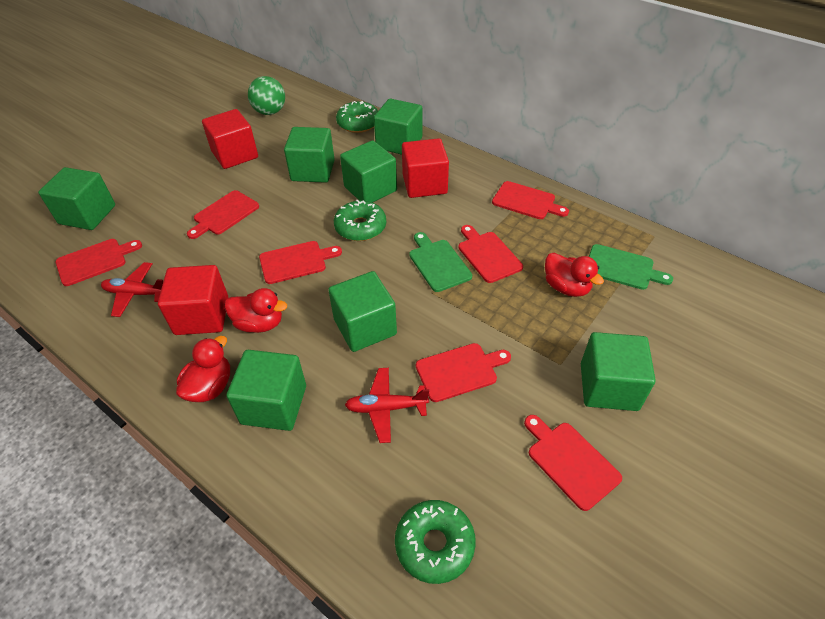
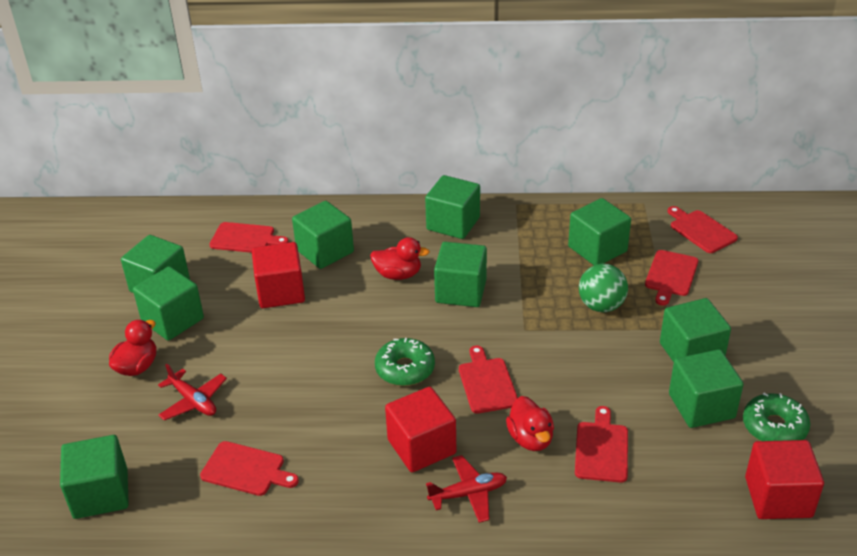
green cube: [38,167,115,230] [227,350,306,431] [284,127,335,183] [328,271,397,352] [340,140,397,203] [374,98,422,155] [581,332,656,411] = 7 -> [60,435,129,519] [121,235,190,293] [133,266,204,341] [292,201,354,269] [425,175,480,239] [434,242,487,307] [568,198,631,265] [660,298,731,362] [669,349,744,428] = 9
green cutting board: [409,232,472,292] [589,244,673,290] = 2 -> none = 0
green donut: [334,200,386,241] [336,101,378,133] [395,500,476,584] = 3 -> [375,338,435,386] [743,393,810,441] = 2
red cutting board: [55,239,142,286] [187,190,259,239] [259,241,342,284] [416,343,511,402] [459,225,523,283] [492,181,569,219] [524,415,622,511] = 7 -> [200,441,299,496] [209,222,289,253] [459,346,518,413] [575,406,628,483] [645,250,698,306] [667,206,738,253] = 6

